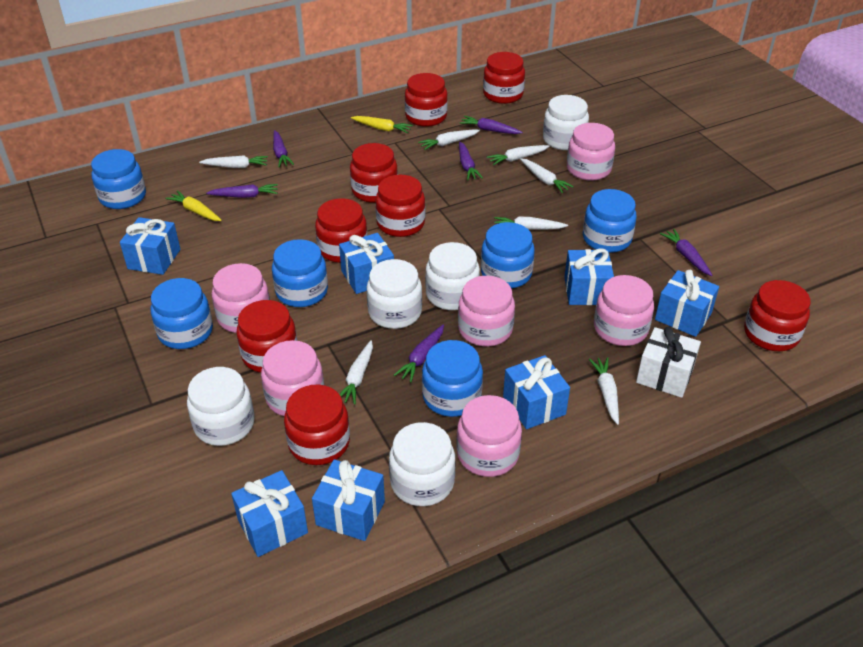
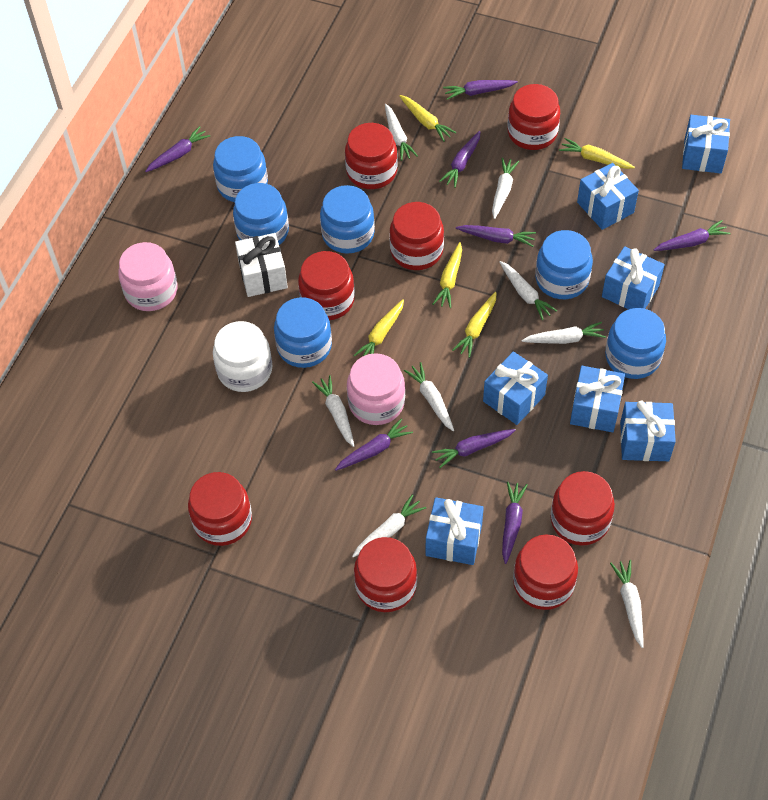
pink jar: [212,263,270,333] [261,340,324,416] [457,395,522,477] [458,276,515,346] [567,123,615,181] [594,275,654,346] = 6 -> [118,242,178,311] [347,353,405,425] = 2
purple carrot: [206,184,278,198] [273,130,294,167] [394,325,444,382] [459,116,523,134] [459,141,483,180] [660,229,712,276] = 6 -> [145,126,211,172] [335,418,413,471] [432,429,516,468] [439,131,480,188] [443,80,518,100] [456,225,536,247] [502,481,527,564] [654,220,731,251] = 8
white carrot: [199,155,268,168] [339,340,373,405] [418,129,480,150] [487,145,550,165] [494,216,568,230] [520,158,574,193] [589,357,619,425] = 7 -> [312,375,354,447] [352,494,426,558] [385,104,418,161] [404,362,454,431] [492,158,519,219] [499,261,557,320] [522,322,606,344] [610,560,643,648] = 8
white jar: [187,367,255,446] [367,259,422,329] [389,422,455,506] [425,242,480,310] [543,95,589,150] = 5 -> [213,321,272,392] = 1
yellow carrot: [165,190,222,221] [351,116,413,133] = 2 -> [353,299,404,357] [399,95,456,142] [433,242,462,308] [452,292,497,358] [559,138,635,169] = 5

